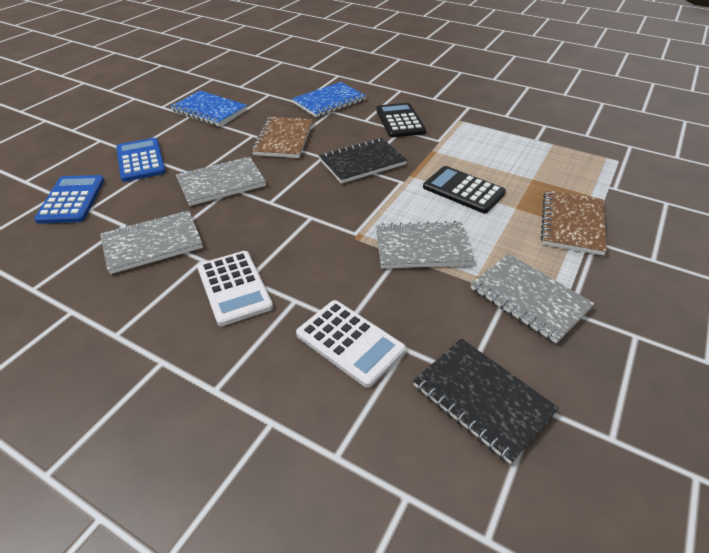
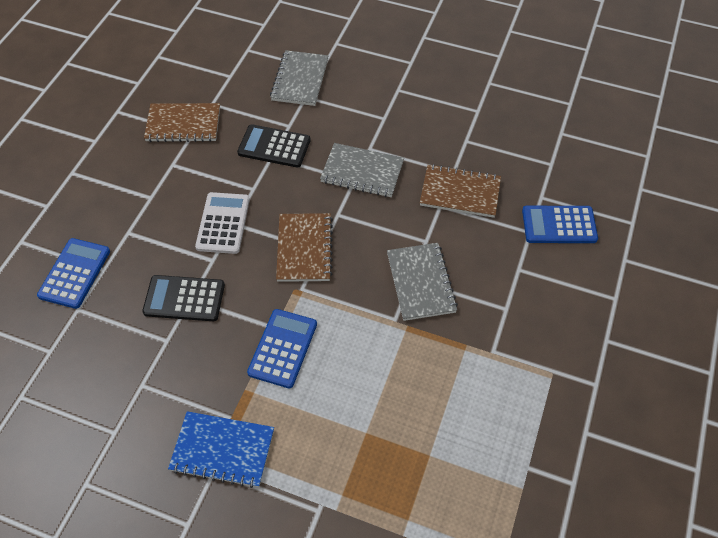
black notebook: [319,138,407,184] [413,338,559,464] = 2 -> none = 0
blue calculator: [34,175,104,224] [117,138,166,182] = 2 -> [37,238,110,309] [247,309,317,388] [522,206,598,243] = 3
blue notebook: [170,90,247,126] [292,82,366,117] = 2 -> [168,411,274,488] = 1
brown notebook: [252,117,312,158] [541,190,607,256] = 2 -> [144,103,220,142] [276,213,333,282] [420,164,501,218] = 3
grey notebook: [100,211,203,274] [176,157,266,206] [376,221,474,269] [471,254,595,343] = 4 -> [270,50,328,106] [320,143,404,197] [387,243,458,321] = 3
white calculator: [197,251,273,326] [296,300,406,388] = 2 -> [195,192,250,254] = 1

